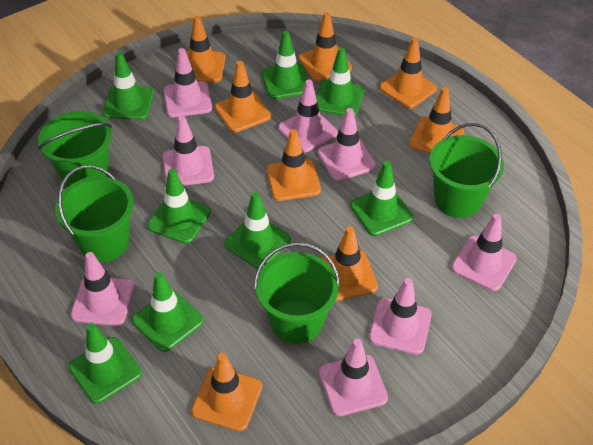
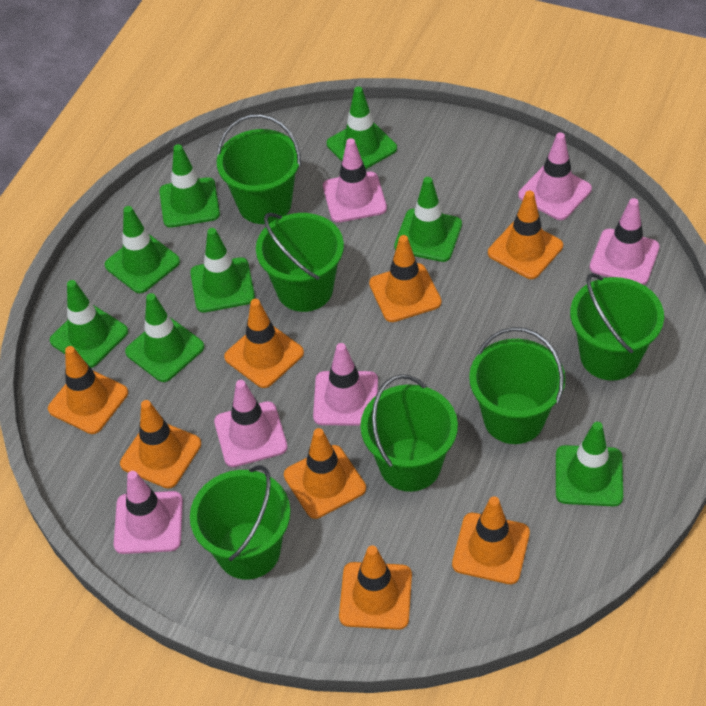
green bucket: [38,111,112,187] [55,165,134,262] [254,242,340,344] [429,123,504,218] = 4 -> [190,465,290,580] [217,114,301,224] [256,213,344,312] [360,374,458,492] [469,327,565,444] [570,273,664,381] = 6
pink traffic cone: [70,252,134,326] [163,116,214,186] [164,48,212,117] [278,80,338,153] [317,108,376,181] [319,339,388,416] [369,278,432,355] [451,214,517,291] = 8 -> [114,471,183,554] [214,380,288,467] [313,343,378,425] [323,138,387,223] [518,132,592,220] [590,198,660,285] = 6

